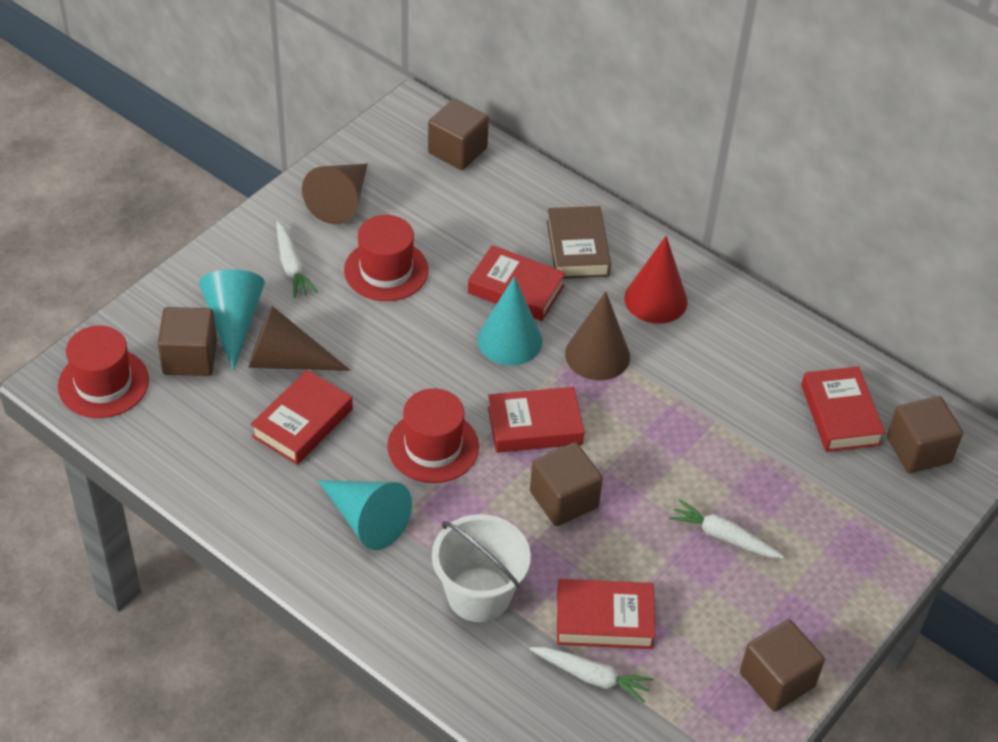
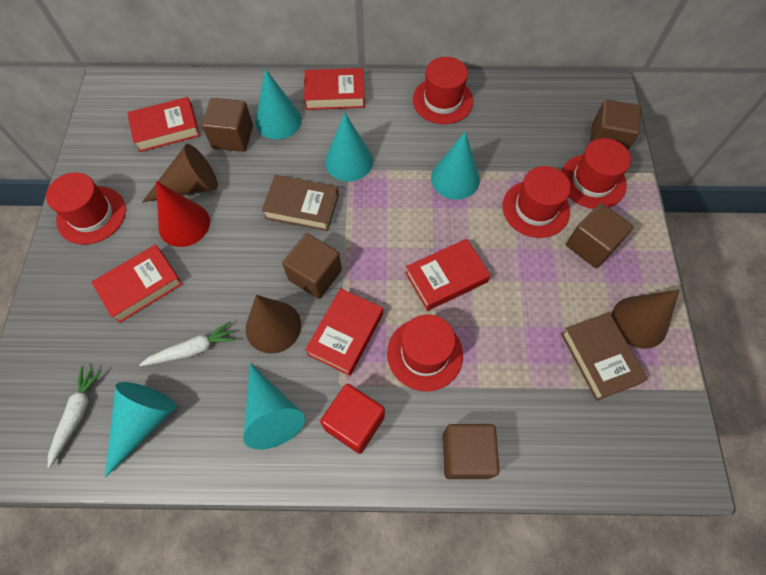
brown book: [547,206,611,279] = 1 -> [262,175,339,231] [561,312,648,401] = 2
red cube: none = 0 -> [320,384,385,454] = 1
red hat: [58,326,149,418] [344,215,428,301] [387,388,479,483] = 3 -> [46,172,126,245] [387,314,463,391] [413,57,473,124] [503,166,571,238] [561,138,631,209] = 5
turquoise cone: [199,270,265,371] [318,480,412,550] [477,276,542,366] = 3 -> [105,382,177,478] [243,363,305,449] [255,69,302,139] [325,112,373,181] [431,131,480,200] = 5
white bucket: [432,514,531,622] = 1 -> none = 0
white carrot: [276,221,318,298] [530,647,653,703] [669,499,784,558] = 3 -> [48,366,103,468] [139,321,236,366] = 2

